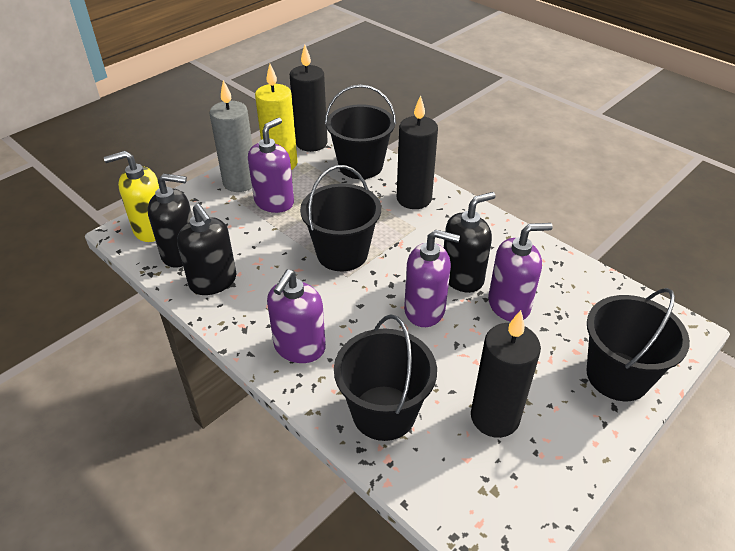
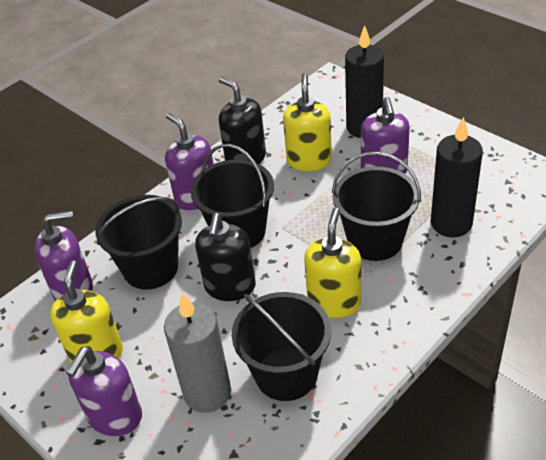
black candle: [290,45,328,152] [397,95,438,209] [471,310,541,438] = 3 -> [345,25,384,138] [431,117,483,237] = 2
black soap dispenser: [148,173,192,268] [177,203,236,295] [444,192,495,293] = 3 -> [195,213,256,301] [219,77,266,164] = 2
yellow candle: [255,64,298,170] = 1 -> none = 0
yellow soap dispenser: [104,151,159,242] = 1 -> [50,260,123,363] [283,73,332,171] [304,208,361,318] = 3

